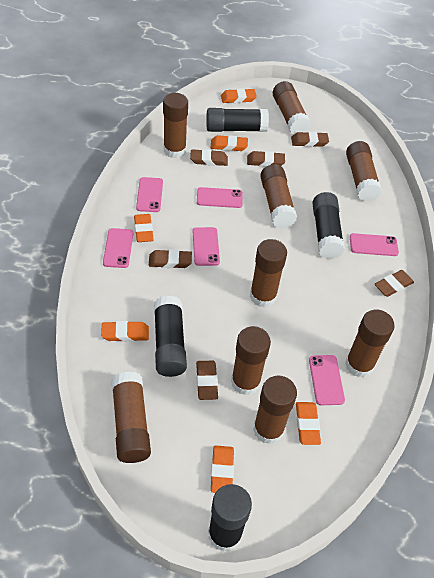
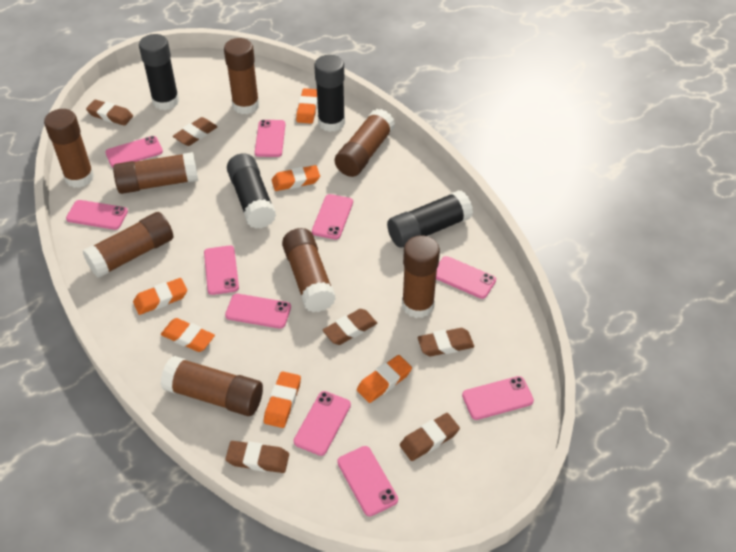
brown glue stick: [112,371,151,463] [163,93,188,158] [231,326,271,395] [250,239,287,308] [253,375,297,444] [260,164,297,228] [273,81,311,135] [345,309,395,378] [346,141,382,202] = 9 -> [44,109,94,188] [83,212,173,278] [113,152,198,194] [161,356,263,416] [224,38,259,114] [282,228,336,312] [335,109,395,177] [402,235,440,318] = 8
pink phone: [103,228,133,268] [136,177,163,212] [193,227,220,266] [197,187,243,208] [309,355,345,405] [350,233,399,256] = 6 -> [66,200,128,230] [105,136,163,168] [204,246,239,295] [225,294,291,329] [255,120,285,157] [294,391,351,456] [312,194,353,240] [337,446,398,516] [436,256,496,299] [462,376,534,420] = 10

